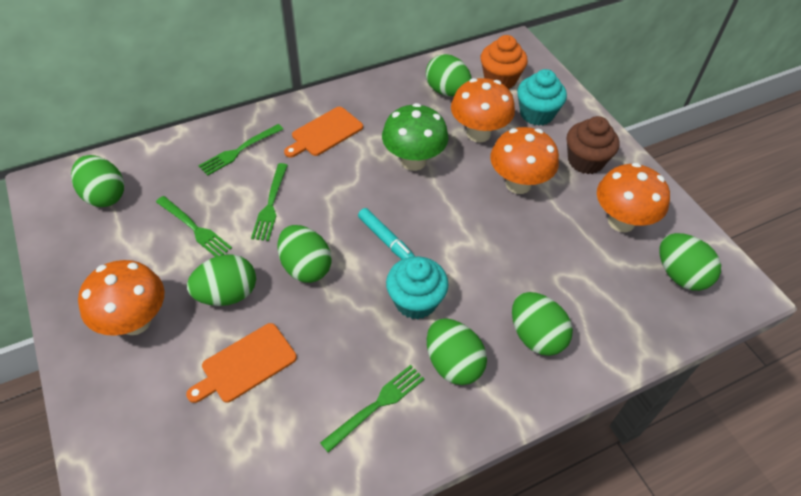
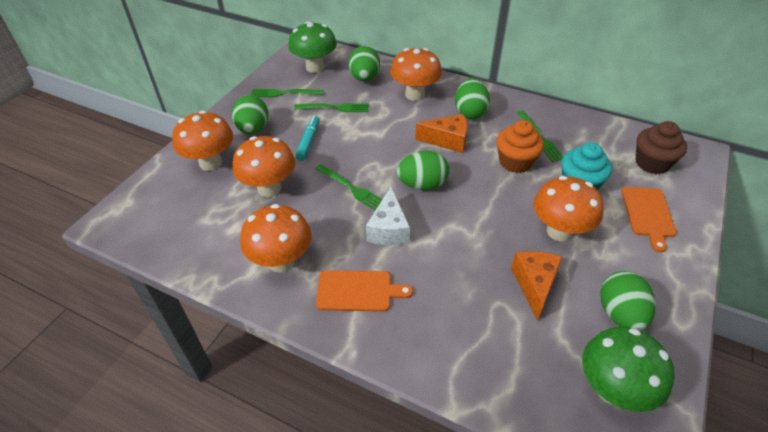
green egg: [71,155,124,207] [187,254,256,306] [278,225,332,283] [426,54,472,97] [427,318,487,385] [512,292,573,356] [660,233,721,291] = 7 -> [232,95,268,134] [349,46,380,82] [397,151,449,190] [455,78,490,119] [600,271,656,331] = 5
green mushroom: [382,103,448,171] = 1 -> [288,22,337,73] [582,327,675,412] = 2
orange cheese: none = 0 -> [415,114,468,153] [511,251,563,321] = 2
orange mushroom: [78,260,164,336] [451,78,515,143] [490,127,559,194] [597,163,670,232] = 4 -> [172,111,233,171] [232,136,295,197] [240,204,311,272] [390,48,442,101] [534,176,603,242] = 5
turquoise cupcake: [386,256,449,319] [517,69,567,126] = 2 -> [561,143,612,190] = 1
white cheese: none = 0 -> [366,187,410,245] = 1

